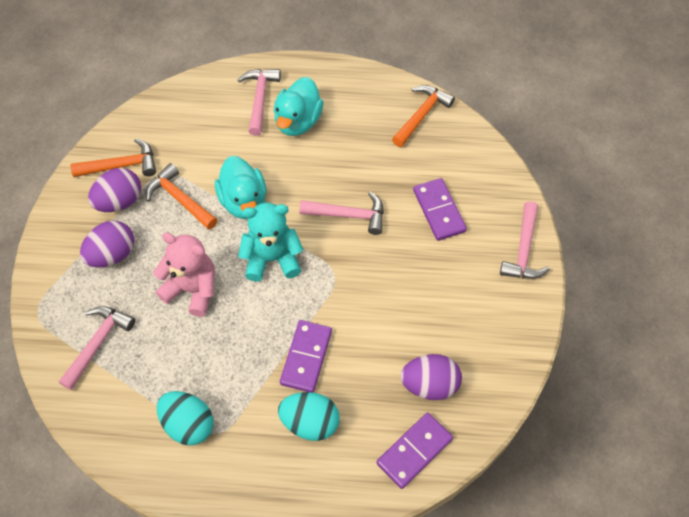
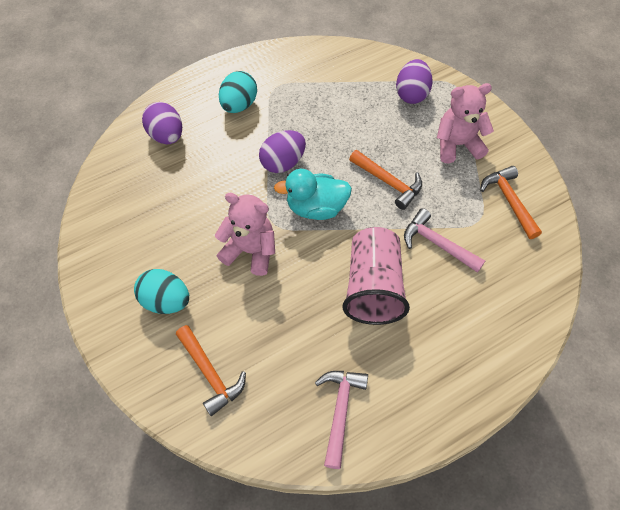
pink cup: none = 0 -> [342,227,410,325] = 1
pink hammer: [59,306,135,390] [238,69,281,136] [299,191,384,235] [500,201,550,279] = 4 -> [315,371,368,469] [404,208,485,273] = 2
pink teddy bear: [153,233,215,317] = 1 -> [215,193,275,276] [437,83,494,163] = 2
purple domino: [280,320,332,393] [376,412,453,489] [413,178,467,241] = 3 -> none = 0
turquoise duck: [215,156,267,219] [274,77,324,136] = 2 -> [274,169,352,220] = 1
turquoise teddy bear: [238,203,303,282] = 1 -> none = 0

